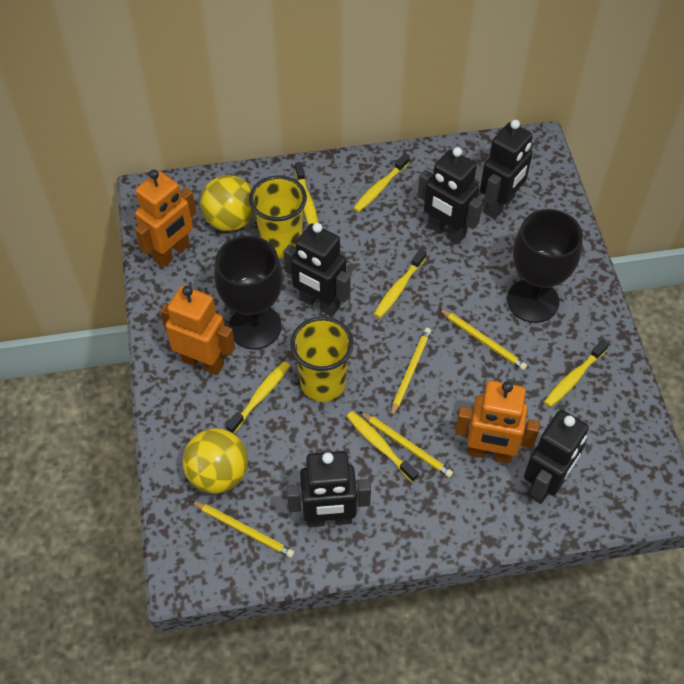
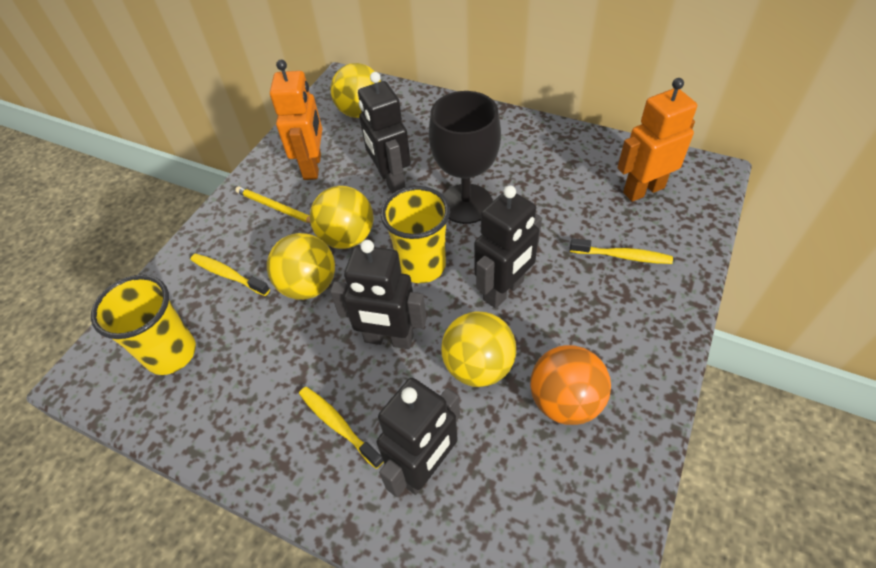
black goblet: [214,235,283,349] [507,209,583,323] = 2 -> [429,91,501,224] = 1
black robot: [283,223,351,316] [286,451,371,527] [418,147,483,244] [480,120,533,219] [524,410,589,504] = 5 -> [330,240,427,349] [358,72,411,194] [376,378,460,497] [474,186,542,309] = 4
orange ball: none = 0 -> [530,345,611,425] = 1
orange robot: [135,170,196,267] [160,285,235,375] [455,381,540,463] = 3 -> [270,60,322,180] [617,78,697,202] = 2
yellow ball: [183,428,248,494] [200,175,254,231] = 2 -> [267,233,335,300] [310,186,374,249] [330,63,381,118] [441,311,516,387] = 4
yellow pencil: [191,501,295,558] [359,411,453,478] [390,328,431,418] [439,308,527,370] = 4 -> [235,186,310,223] = 1
yellow toothbrush: [226,361,290,434] [295,162,318,226] [346,411,419,482] [353,153,410,212] [374,249,426,318] [544,340,609,407] = 6 -> [190,253,270,296] [299,387,383,469] [570,238,673,264] = 3

